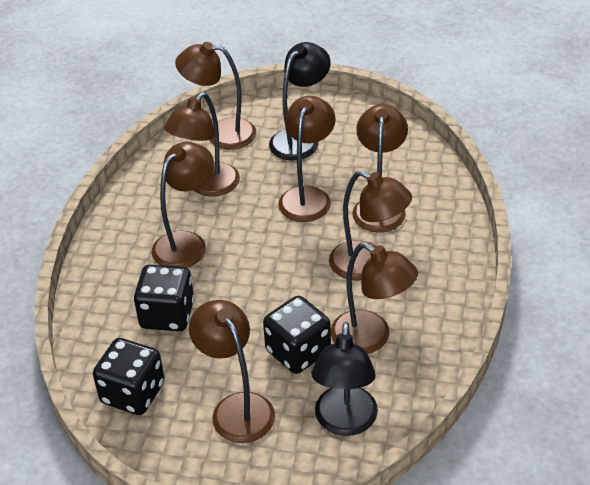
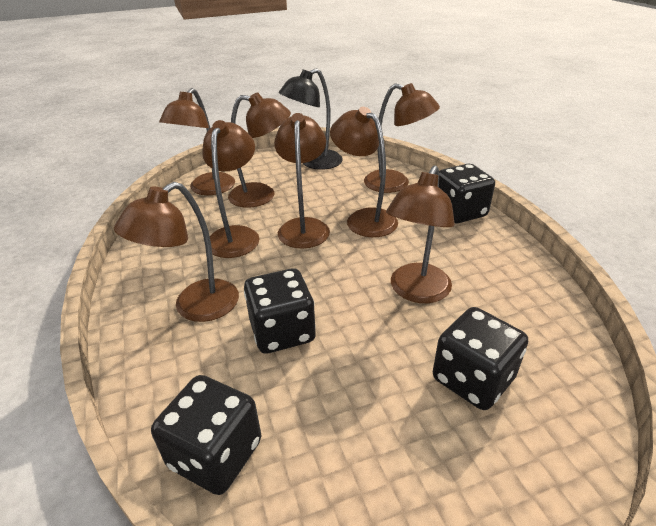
black dice: [93,338,165,415] [134,265,194,331] [263,296,331,374] = 3 -> [151,375,261,495] [244,268,316,354] [433,307,528,410] [439,164,495,223] = 4
black lamp: [269,42,331,161] [312,322,378,436] = 2 -> [279,68,343,170] = 1

